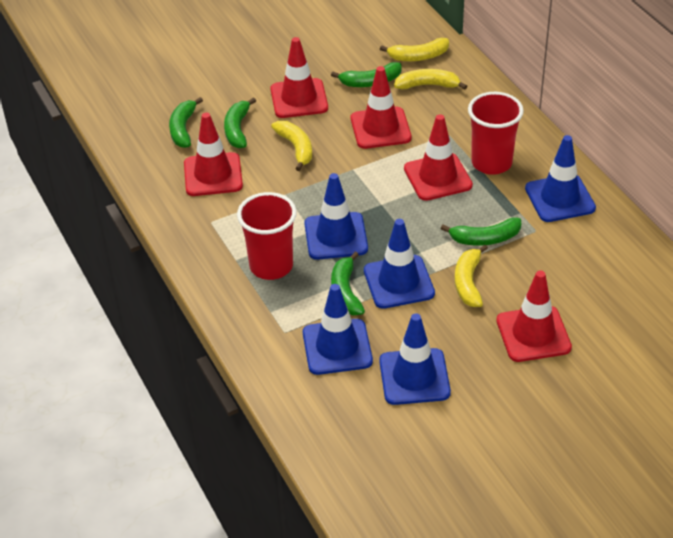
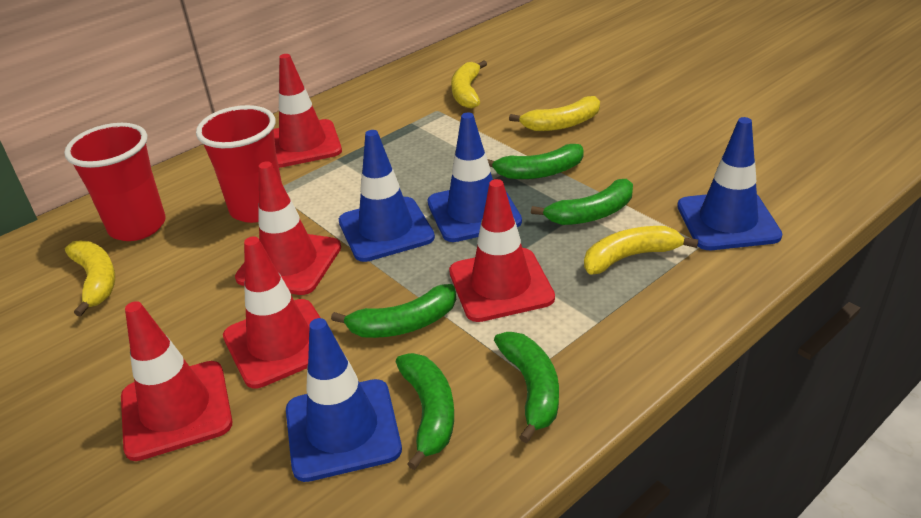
blue traffic cone: [303,284,373,375] [304,173,368,260] [364,219,435,309] [379,313,451,405] [525,135,596,222] = 5 -> [286,318,402,482] [339,130,435,262] [427,113,522,242] [677,117,782,250] = 4

